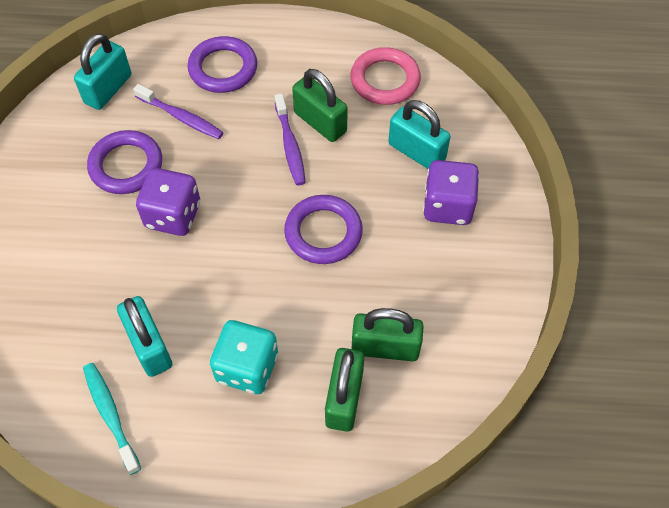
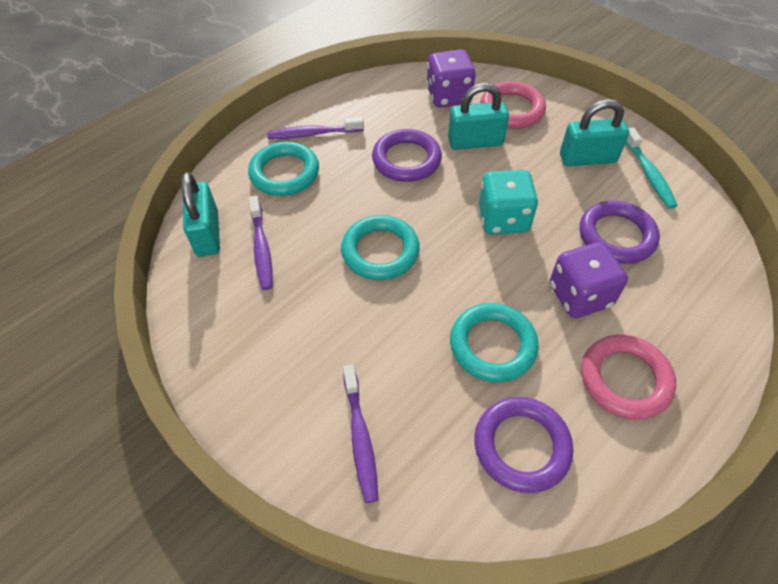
green padlock: [292,69,348,142] [325,348,364,432] [352,308,424,361] = 3 -> none = 0
pink ring: [350,47,421,105] = 1 -> [480,81,546,129] [581,335,676,420] = 2
purple toothbrush: [133,84,224,139] [275,93,306,185] = 2 -> [249,196,273,290] [267,117,364,139] [343,365,378,503] = 3
turquoise ring: none = 0 -> [248,142,319,196] [341,215,420,280] [450,303,539,382] = 3

